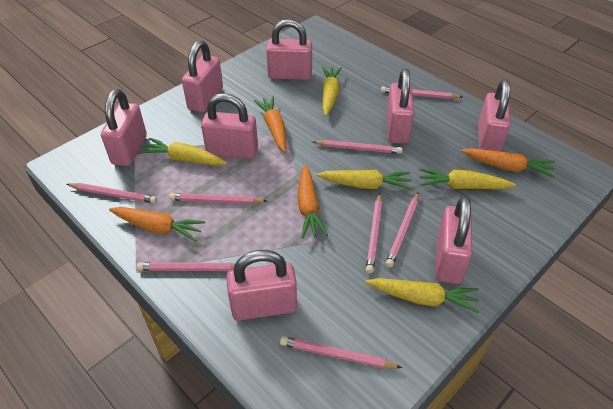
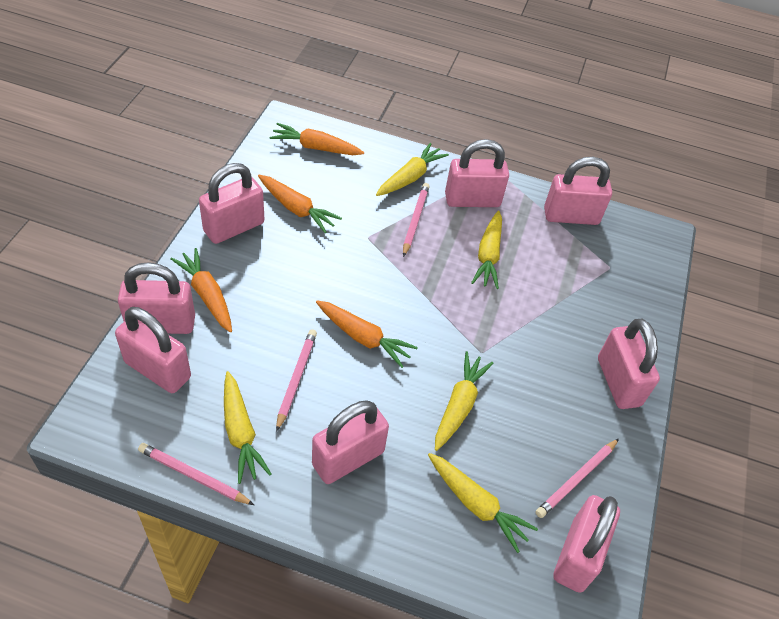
pink pencil: [67,183,157,204] [137,262,235,271] [169,193,267,204] [280,336,402,368] [313,140,402,154] [366,193,382,274] [381,87,462,99] [385,192,419,268] = 8 -> [138,443,254,505] [276,329,317,432] [403,183,430,257] [535,438,619,518] = 4

